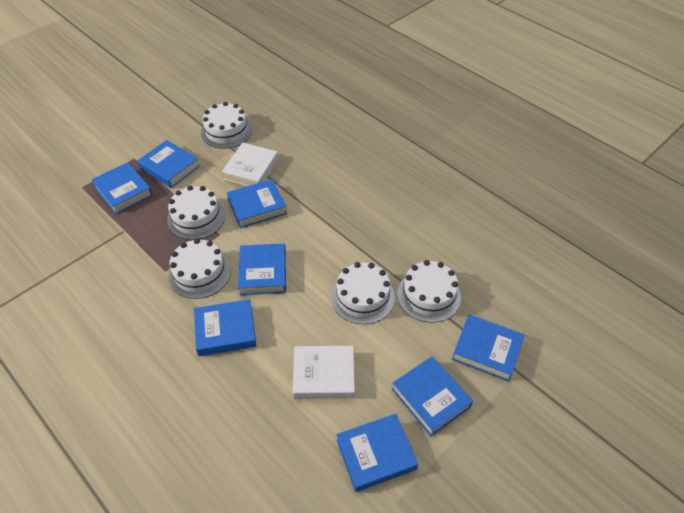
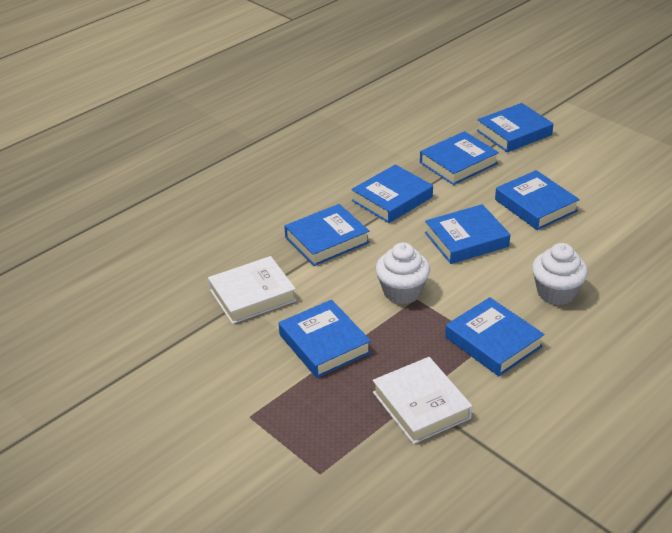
white cake: [167,186,226,240] [168,238,231,299] [201,102,252,148] [331,262,395,324] [397,260,461,323] = 5 -> none = 0
white cupcake: none = 0 -> [376,242,430,304] [532,243,588,305] = 2

